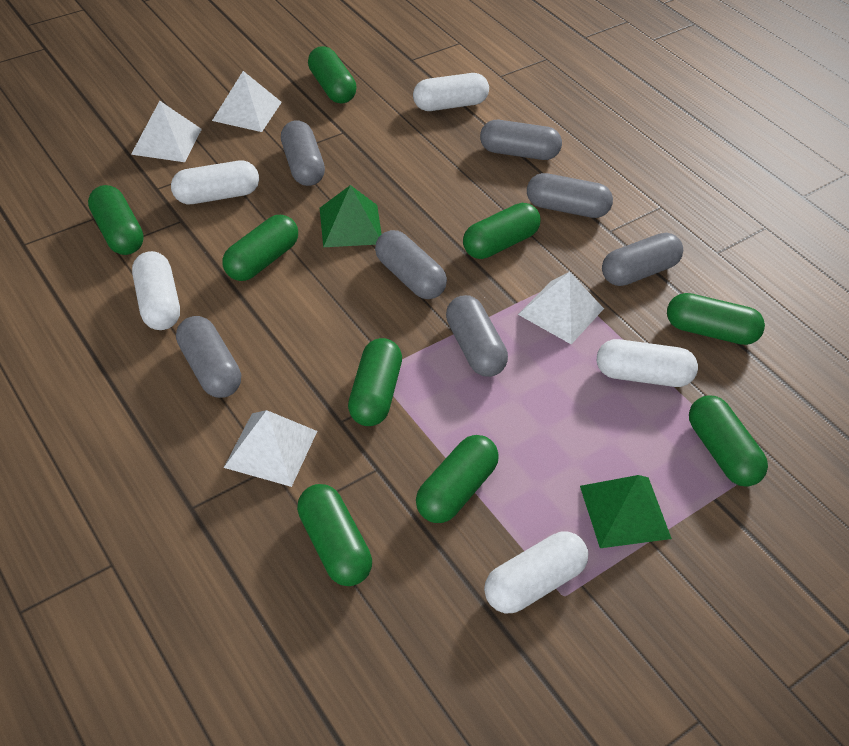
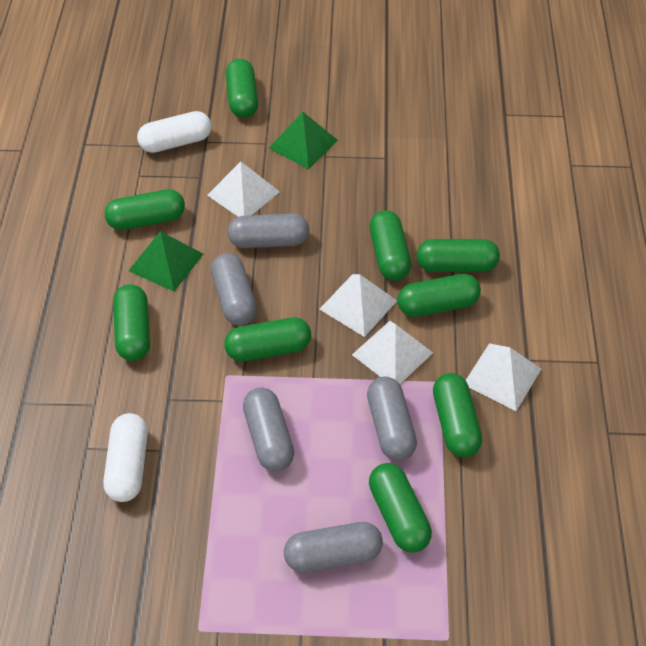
grey capsule: [176,316,241,398] [281,120,325,186] [375,230,447,299] [446,295,508,377] [480,120,562,160] [527,173,613,218] [602,233,683,286] = 7 -> [211,253,257,326] [228,213,309,248] [243,387,294,472] [284,522,383,573] [367,376,417,461] = 5
white capsule: [132,251,180,330] [171,161,259,204] [413,73,489,111] [484,532,588,613] [597,339,698,387] = 5 -> [104,413,148,502] [137,111,212,153] = 2

